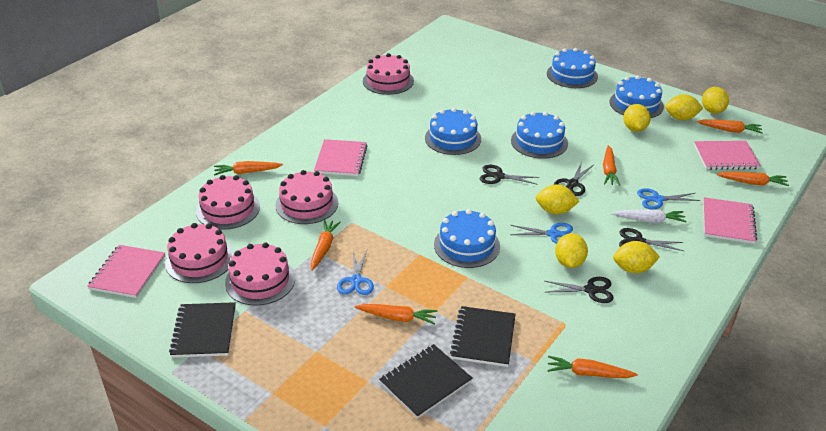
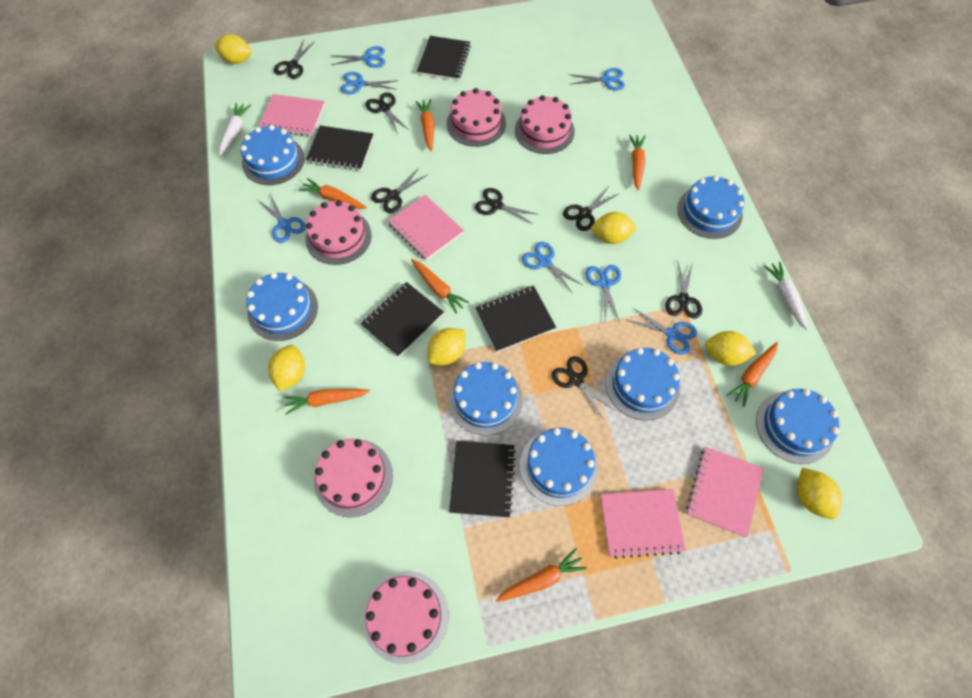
black notebook: [169,302,236,358] [379,344,473,418] [450,306,516,367] = 3 -> [306,125,374,171] [361,282,444,357] [417,36,471,81] [449,441,516,518] [475,285,556,352] = 5
black scissors: [480,165,539,185] [545,277,614,303] [554,162,593,196] [619,228,684,251] = 4 -> [274,40,315,79] [366,92,410,134] [371,168,427,213] [475,188,539,224] [552,356,615,419] [563,188,618,231] [665,262,702,319] = 7
blue cake: [425,108,481,155] [434,209,500,268] [511,112,568,159] [547,48,598,88] [610,75,664,118] = 5 -> [241,125,305,185] [246,272,318,341] [448,362,523,436] [520,428,598,506] [606,348,680,421] [677,175,744,239] [756,389,839,464] = 7
blue scissors: [337,250,374,295] [510,223,573,244] [637,188,700,209] = 3 -> [258,194,306,243] [331,46,385,68] [341,72,398,94] [522,242,582,294] [569,68,625,91] [586,265,621,322] [627,308,697,355] = 7
white carrot: [612,210,687,223] = 1 -> [219,103,251,156] [764,262,808,330] = 2

